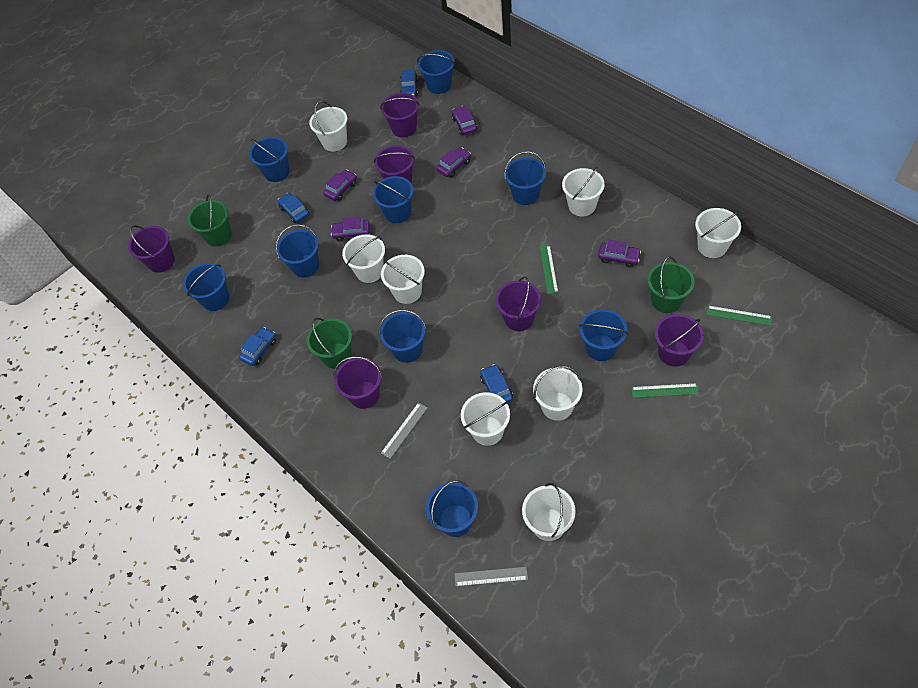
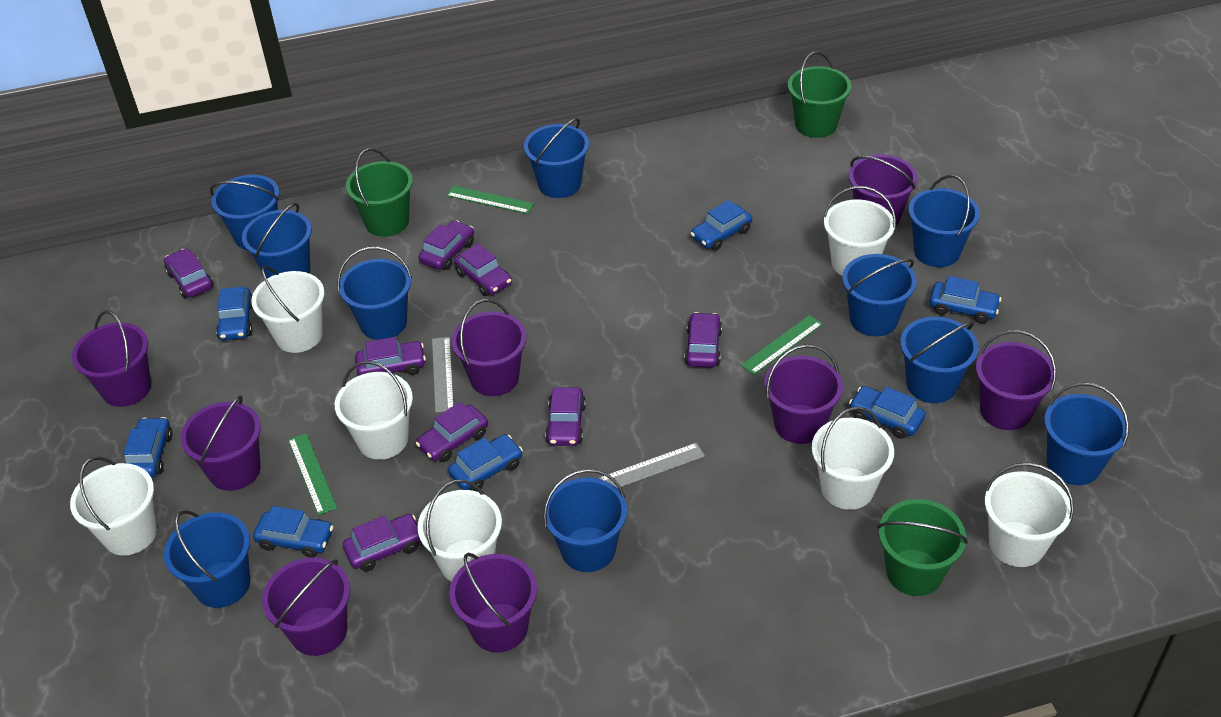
blue bucket: [183,263,229,311] [249,137,290,182] [276,224,319,278] [373,176,414,223] [379,310,426,363] [417,50,455,94] [426,481,478,537] [504,151,546,205] [579,309,628,361] = 9 -> [164,510,250,608] [210,175,279,250] [242,203,312,279] [337,246,412,340] [524,118,589,198] [543,469,627,572] [842,254,917,336] [900,317,979,403] [908,175,980,267] [1044,382,1129,485] = 10
blue car: [239,327,276,366] [277,193,310,223] [400,70,418,97] [480,364,513,403] = 4 -> [124,417,172,477] [216,287,253,340] [253,506,334,558] [448,434,523,491] [690,200,752,251] [849,386,925,439] [929,276,1001,323] = 7
purple bucket: [128,225,175,273] [333,356,382,409] [374,145,415,183] [380,93,420,137] [495,277,541,331] [655,314,704,367] = 6 -> [72,310,151,407] [181,396,261,491] [262,557,350,656] [449,553,537,652] [451,299,527,396] [764,344,843,444] [849,154,918,226] [976,330,1056,430] = 8
purple car: [323,170,357,201] [331,217,370,242] [436,147,471,178] [452,106,478,135] [598,240,641,267] = 5 -> [164,248,214,298] [343,514,421,571] [355,337,426,376] [415,402,488,462] [419,220,474,270] [454,243,512,296] [545,387,586,446] [684,312,722,367] = 8
white bucket: [309,101,347,152] [342,234,385,283] [381,255,425,304] [461,392,510,446] [522,483,576,541] [533,366,582,421] [562,167,605,216] [695,208,741,258] = 8 -> [70,457,157,556] [251,266,324,353] [335,361,413,460] [417,479,502,582] [812,406,894,510] [823,186,896,276] [985,462,1074,567] = 7

